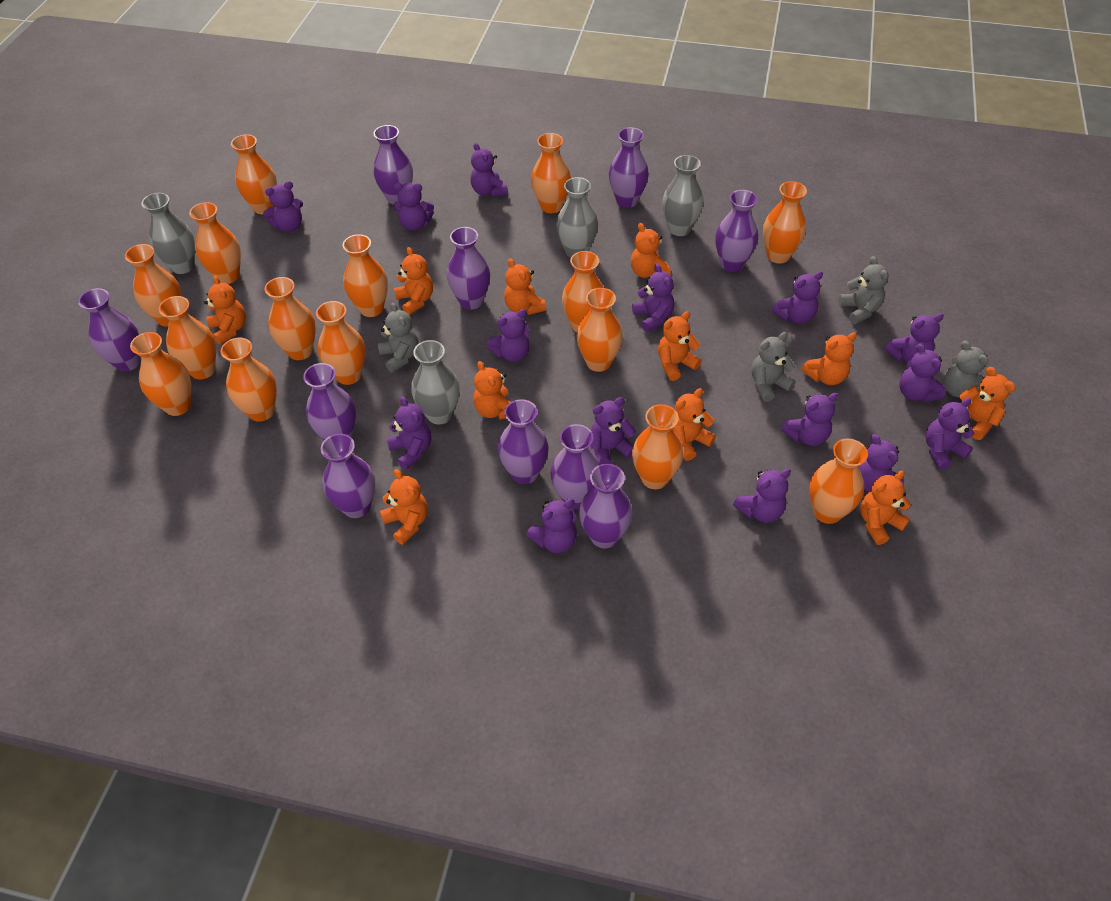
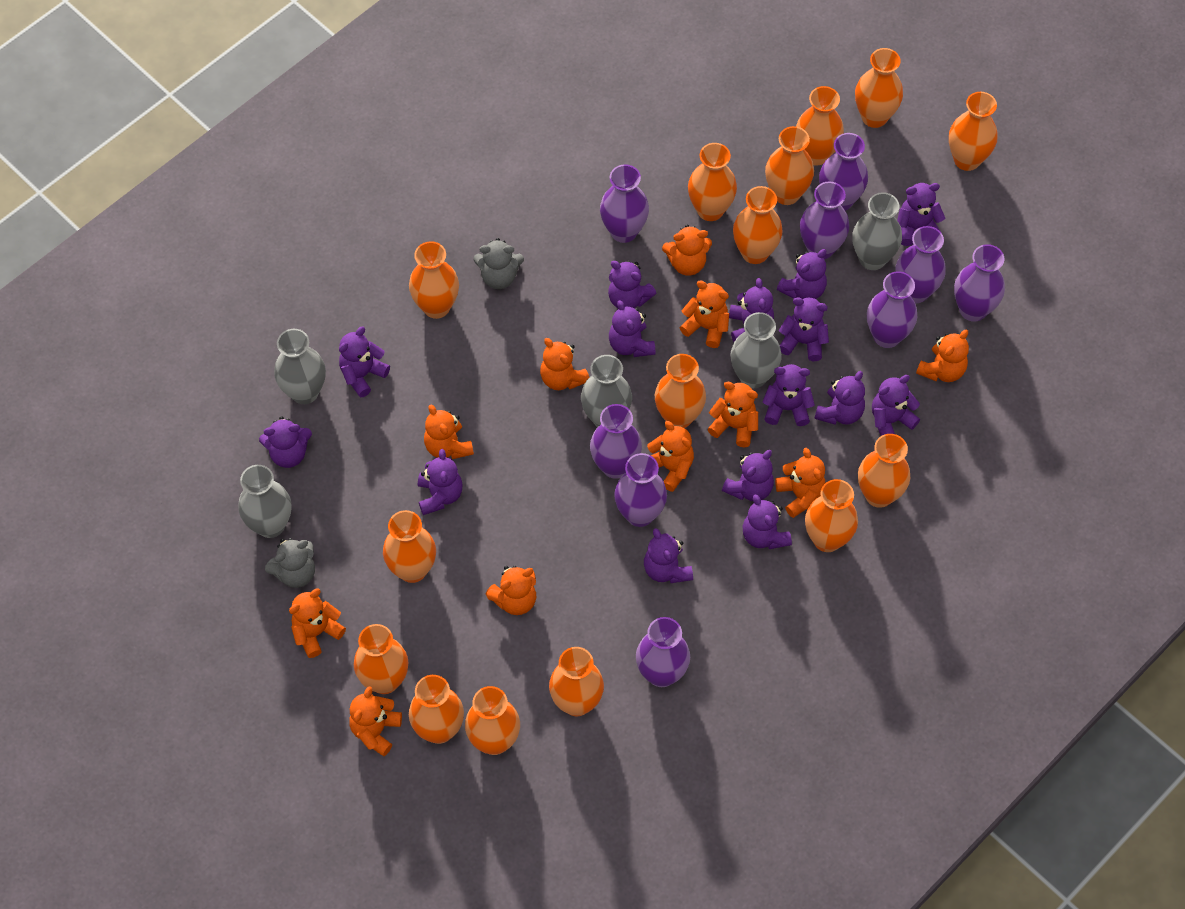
grey teddy bear: [378,303,418,373] [751,332,796,402] [838,256,888,324] [944,341,989,398] = 4 -> [265,538,315,588] [473,238,524,289] = 2
grey vase: [141,193,195,274] [411,340,460,425] [556,177,598,258] [662,155,704,236] = 4 -> [238,465,292,538] [274,329,326,404] [581,355,632,427] [730,312,782,388] [852,192,902,270] = 5
purple vase: [78,288,141,372] [303,363,356,440] [321,434,375,518] [373,125,413,205] [447,227,490,310] [498,399,549,484] [550,424,601,509] [579,464,632,548] [609,127,649,208] [715,190,758,272] = 10 -> [590,404,642,479] [600,165,649,243] [614,453,667,527] [636,617,690,687] [800,182,849,259] [819,133,868,211] [867,271,917,348] [896,226,946,303] [954,244,1005,322] = 9

